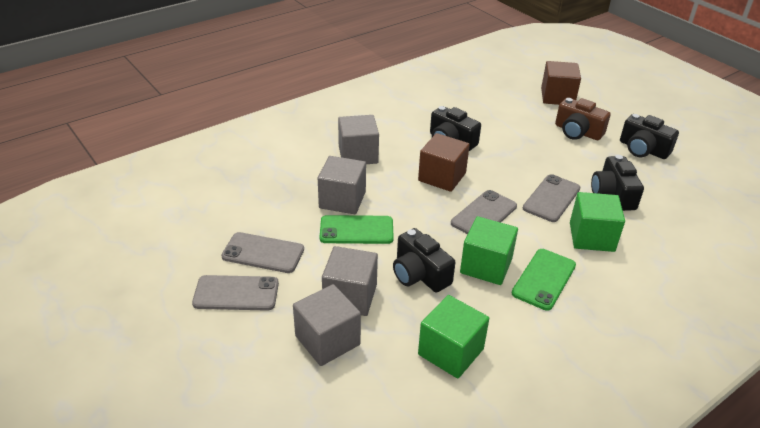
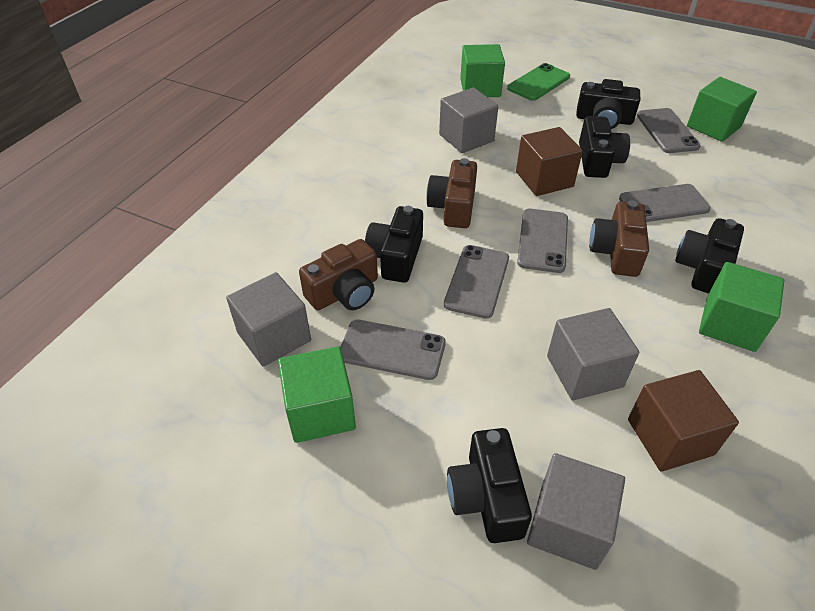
black camera: [393,228,455,293] [430,106,481,151] [591,155,644,211] [620,114,679,159] = 4 -> [365,206,423,283] [447,428,532,543] [576,79,640,129] [579,116,630,178] [675,218,744,294] = 5
brown camera: [555,98,611,140] = 1 -> [299,239,378,310] [426,158,477,228] [589,200,649,277] = 3
green cube: [418,295,489,378] [460,216,518,285] [570,192,625,252] = 3 -> [278,346,356,443] [460,44,505,97] [687,77,757,142] [699,262,785,352] = 4
green phone: [320,215,394,244] [512,249,576,311] = 2 -> [507,63,570,101] = 1
grey phone: [192,275,279,311] [221,232,304,273] [451,190,517,234] [523,174,580,222] = 4 -> [340,320,446,380] [444,245,509,319] [517,209,568,273] [619,184,711,222] [637,108,701,153] = 5

